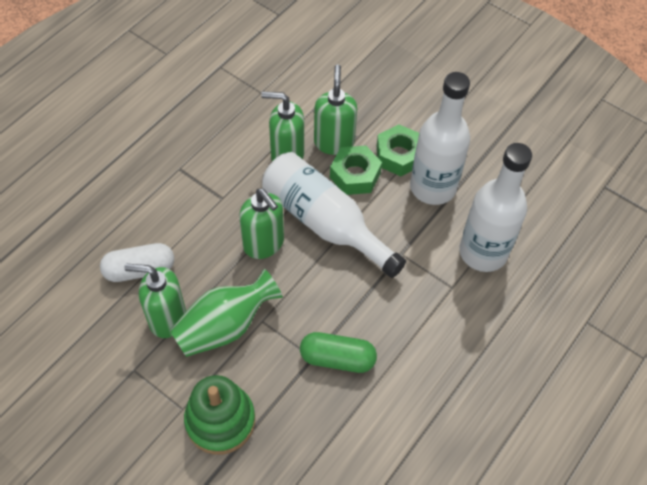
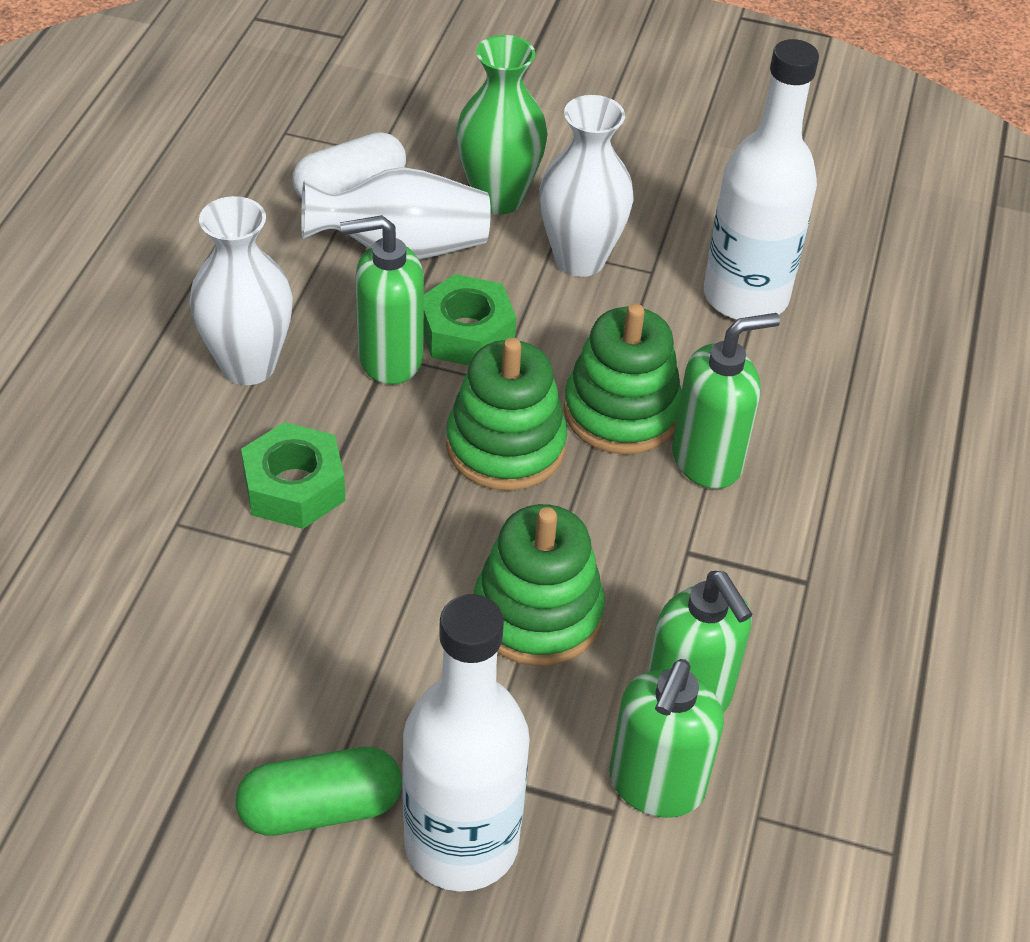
green stacking toy: [184,375,255,455] = 1 -> [446,338,567,491] [474,504,605,666] [563,303,682,455] = 3
white bottle: [262,152,406,278] [410,72,470,205] [459,143,532,272] = 3 -> [402,594,530,892] [704,39,819,320] = 2
white vase: none = 0 -> [190,196,293,385] [301,167,491,260] [539,95,633,277] = 3

